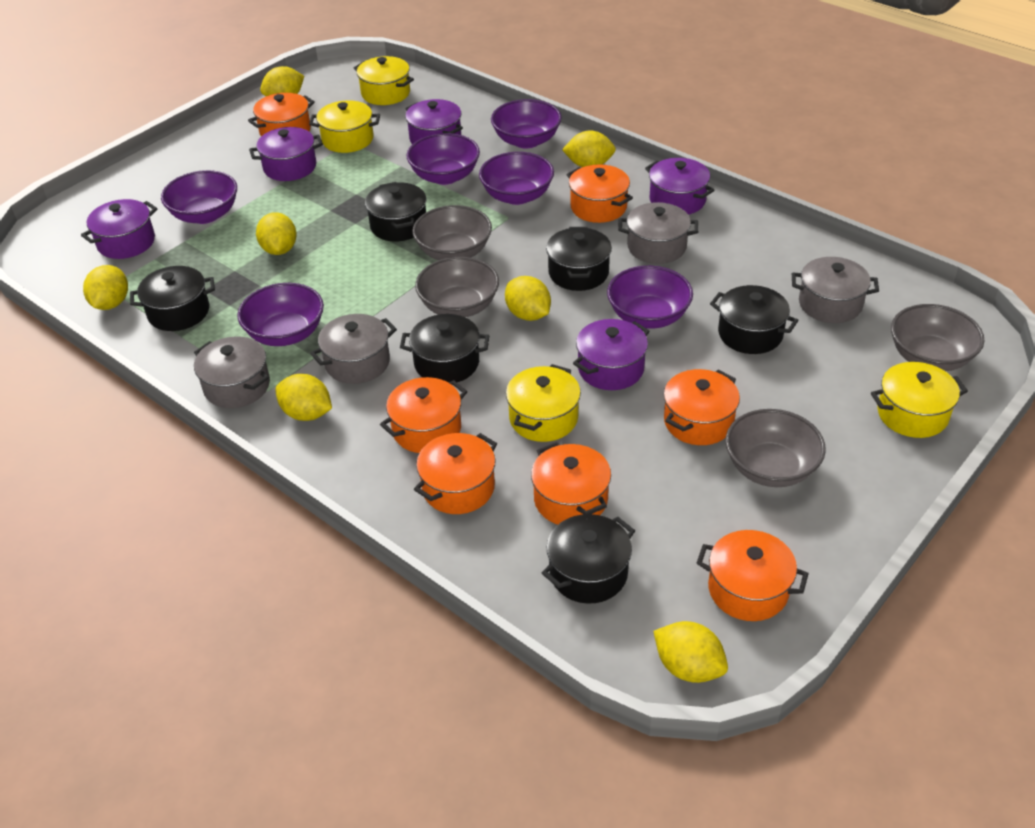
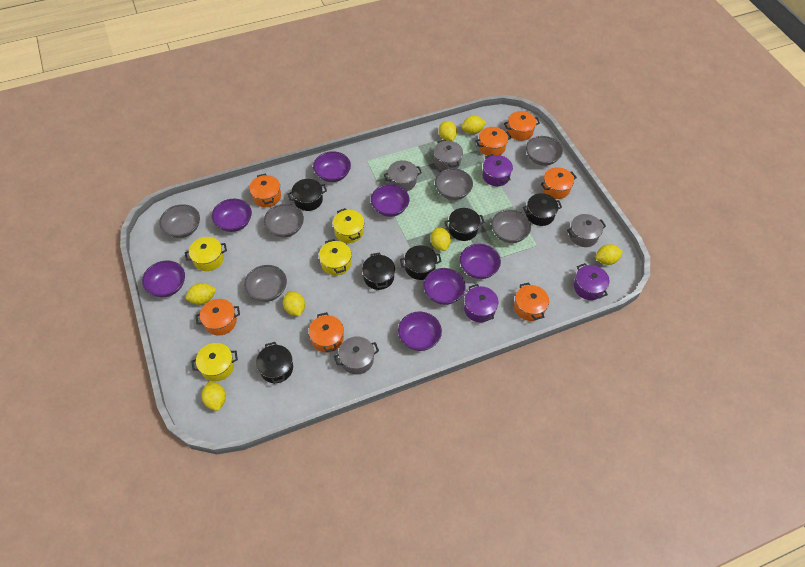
grey bowl: [412,205,492,260] [415,257,499,317] [725,409,826,487] [891,304,984,371] = 4 -> [159,204,200,238] [244,265,287,302] [264,204,304,237] [435,168,473,200] [491,210,531,243] [526,136,563,166] = 6
purple bowl: [161,170,237,224] [237,283,324,346] [407,133,480,185] [479,152,554,205] [491,99,562,148] [607,266,693,329] = 6 -> [142,261,185,297] [212,199,252,232] [313,151,351,182] [371,184,409,217] [398,312,442,351] [423,268,466,305] [460,244,501,279] = 7
purple pot: [81,199,157,259] [249,127,323,181] [405,99,463,144] [573,319,650,390] [645,158,714,215] = 5 -> [464,284,499,322] [482,154,513,186] [574,263,610,300] = 3

